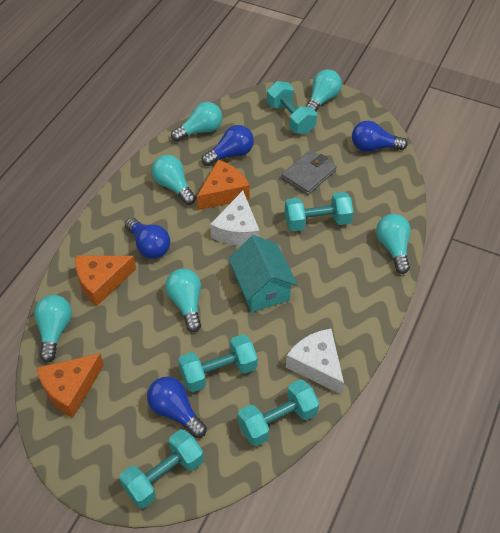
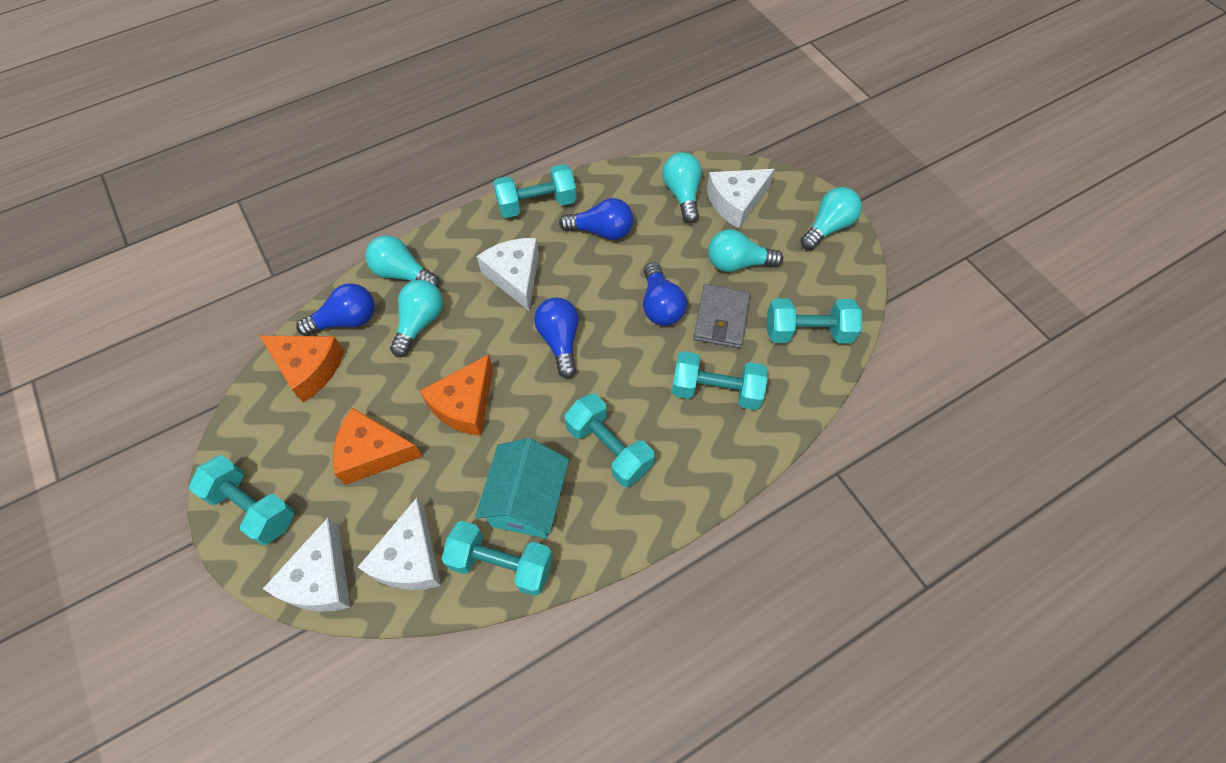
turquoise dumbbell: [119,429,204,508] [178,334,258,392] [238,379,319,446] [267,81,317,134] [285,192,353,231] = 5 -> [189,455,295,545] [441,521,553,596] [493,164,577,218] [565,393,655,487] [672,351,768,410] [767,298,862,343] = 6
turquoise light bulb: [34,295,72,362] [152,155,196,205] [165,269,201,332] [171,102,222,142] [306,69,342,112] [376,214,411,274] = 6 -> [365,235,440,288] [390,280,443,357] [662,152,702,223] [708,229,783,272] [800,187,862,250] = 5
white cheese: [210,191,260,246] [286,329,344,395] = 2 -> [263,518,351,612] [358,498,441,590] [477,238,539,311] [707,169,775,228] = 4

